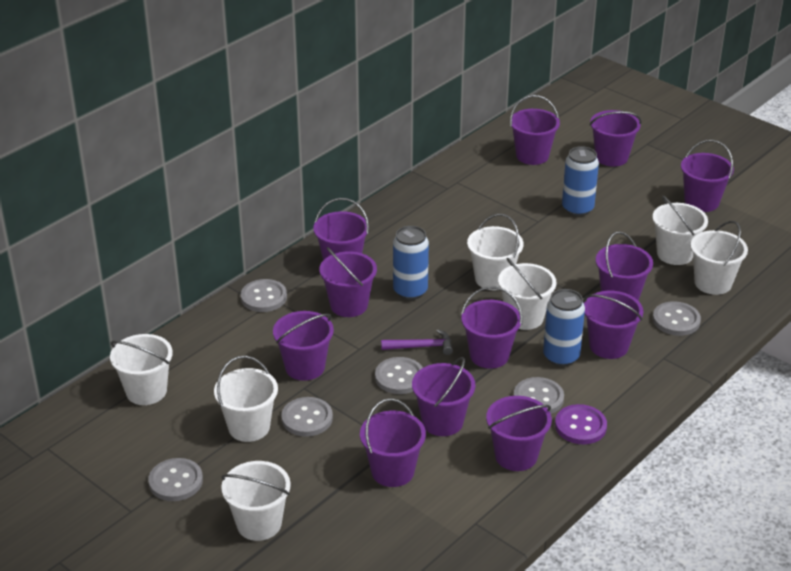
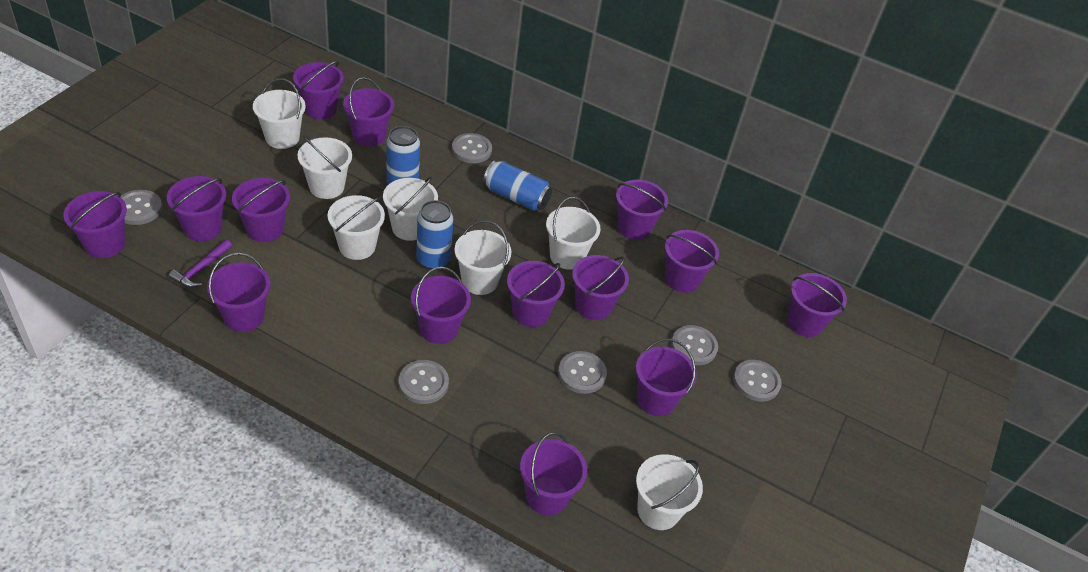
purple bucket: [273,311,334,381] [313,198,369,260] [319,247,377,317] [360,398,426,487] [412,357,475,436] [461,286,522,369] [486,396,552,471] [510,95,560,165] [584,291,643,359] [589,110,642,167] [596,231,653,301] [681,140,734,212] = 12 -> [64,191,127,258] [167,176,226,241] [207,253,270,332] [232,178,290,242] [293,61,344,119] [343,77,394,147] [411,267,471,344] [507,261,565,327] [520,432,587,515] [572,255,629,320] [616,180,668,240] [636,339,697,416] [665,230,719,293] [787,273,847,337] = 14
purple button: [555,404,607,444] = 1 -> none = 0

